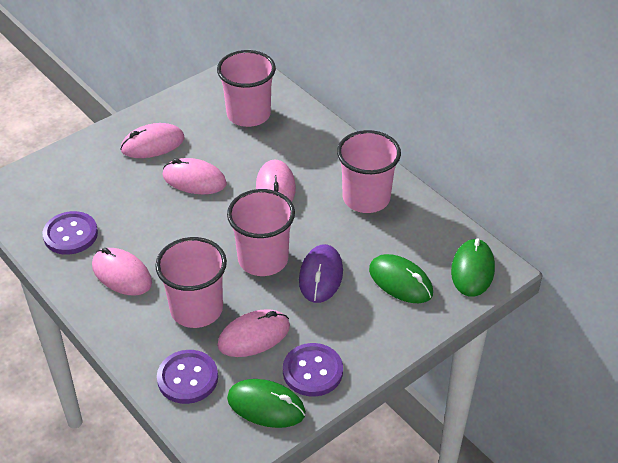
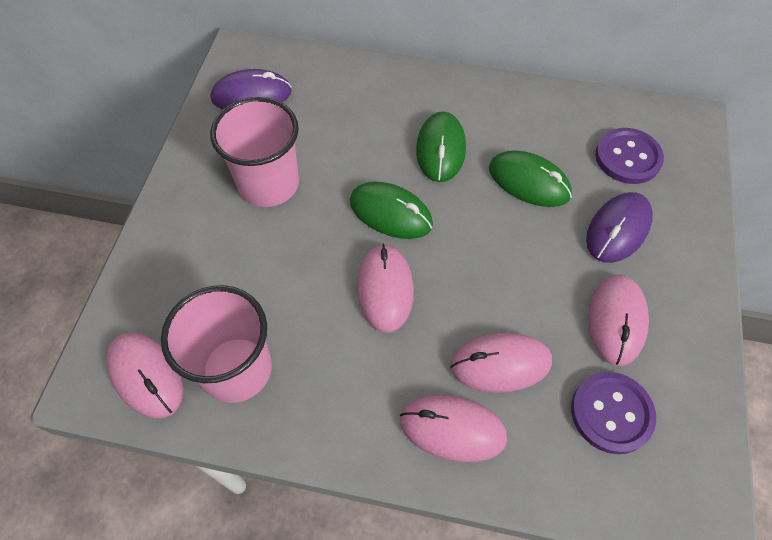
pink cup: [155,237,227,328] [217,50,276,127] [227,189,295,276] [337,130,401,213] = 4 -> [161,285,272,403] [210,97,299,207] = 2
purple button: [42,211,98,255] [157,350,218,404] [283,343,343,397] = 3 -> [571,372,656,454] [595,128,664,184] = 2
purple mouse: [299,244,343,303] = 1 -> [211,69,292,109] [586,192,653,263] = 2

